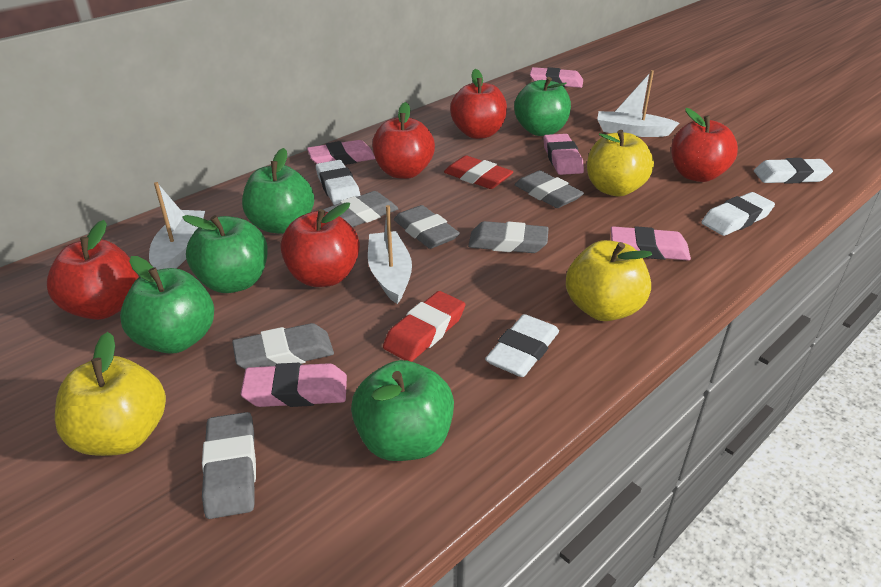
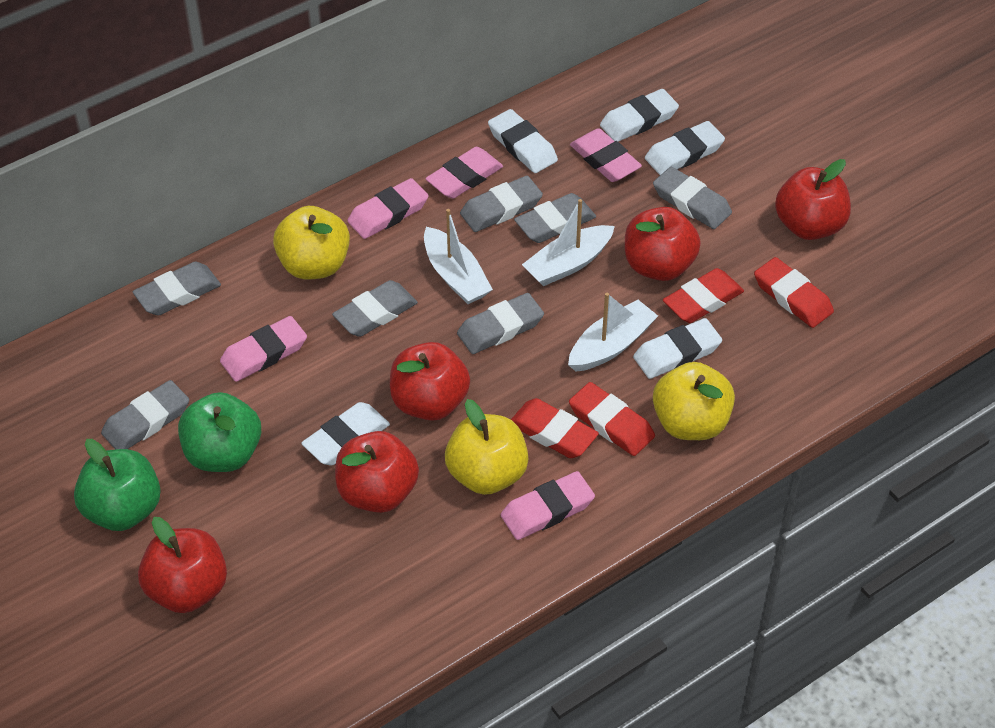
green apple: [120,256,214,354] [182,215,268,293] [242,148,314,234] [351,360,454,461] [514,77,571,136] = 5 -> [74,439,161,531] [178,392,261,472] = 2
grey eraser: [202,412,256,519] [232,323,334,369] [323,191,399,227] [394,205,460,249] [468,221,549,253] [514,170,584,208] = 6 -> [101,380,189,449] [133,262,221,315] [332,280,418,337] [457,293,544,354] [460,176,543,232] [514,193,596,243] [653,167,732,229] = 7
red eraser: [383,291,465,362] [444,156,513,189] = 2 -> [511,398,599,458] [569,382,655,456] [663,268,744,323] [754,257,834,328] = 4
white eraser: [316,160,361,205] [485,314,559,377] [701,192,775,236] [754,158,833,184] = 4 -> [301,402,390,465] [488,109,558,173] [600,89,679,142] [633,318,722,379] [645,121,725,175] = 5

